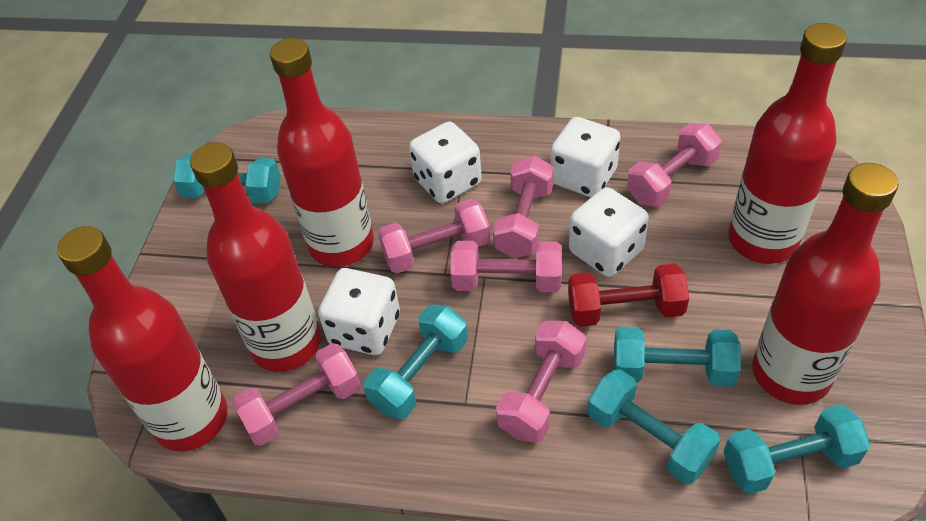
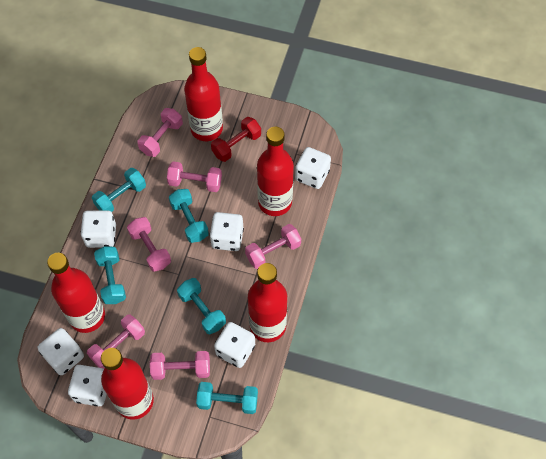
white dice: [318,268,400,355] [409,121,482,204] [550,117,621,197] [569,187,649,277] = 4 -> [38,328,84,375] [68,365,107,406] [81,210,116,248] [210,212,244,251] [214,322,255,368] [295,147,331,189] = 6

